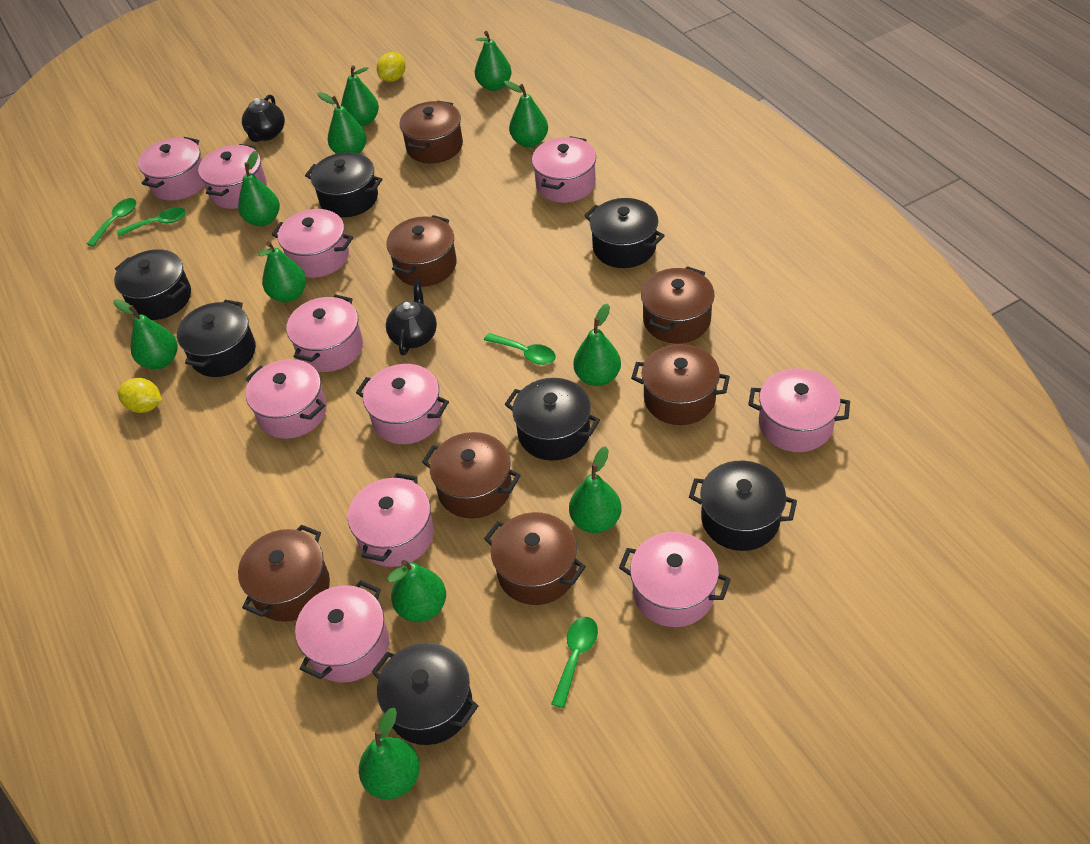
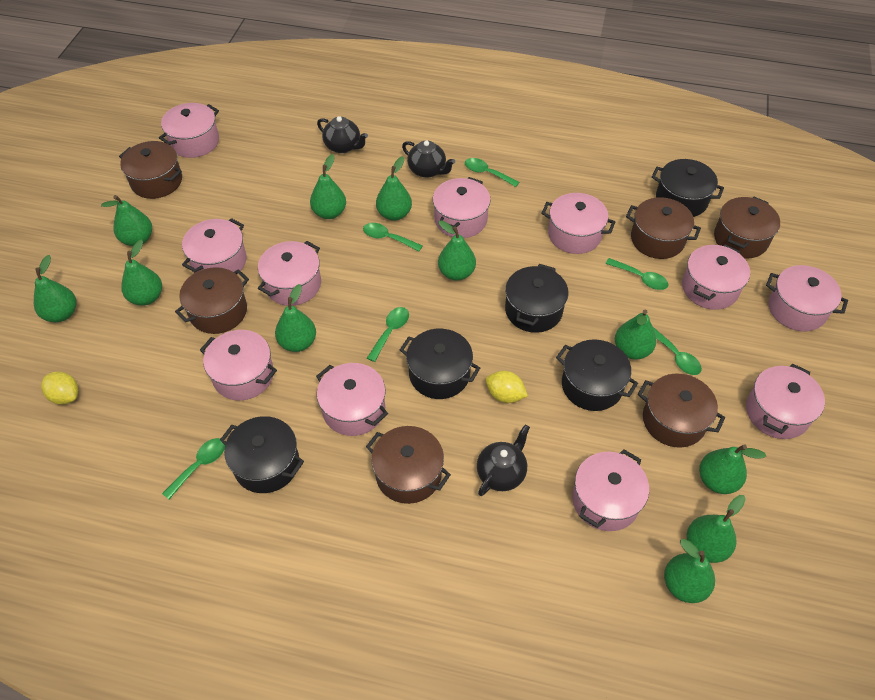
black pot: [114,249,191,320] [177,300,256,377] [305,152,382,217] [372,643,478,745] [504,378,600,461] [584,198,665,268] [689,461,797,551] = 7 -> [220,416,304,493] [400,329,480,399] [505,264,568,333] [556,339,638,411] [652,159,724,217] = 5
black teapot: [242,95,285,142] [386,279,437,355] = 2 -> [317,116,368,153] [402,140,455,178] [477,425,530,496] = 3
brown pot: [238,525,330,622] [386,215,457,287] [400,101,463,163] [422,432,521,518] [484,512,586,605] [631,344,730,425] [641,266,715,344] = 7 -> [119,141,182,199] [175,267,249,334] [366,426,451,504] [626,197,701,259] [638,374,725,447] [714,196,780,259] = 6
green spoon: [87,198,136,247] [117,207,186,237] [484,333,556,365] [551,617,598,708] = 4 -> [162,438,225,499] [363,223,423,251] [367,307,409,362] [465,158,519,187] [605,258,668,290] [653,327,702,375] = 6

